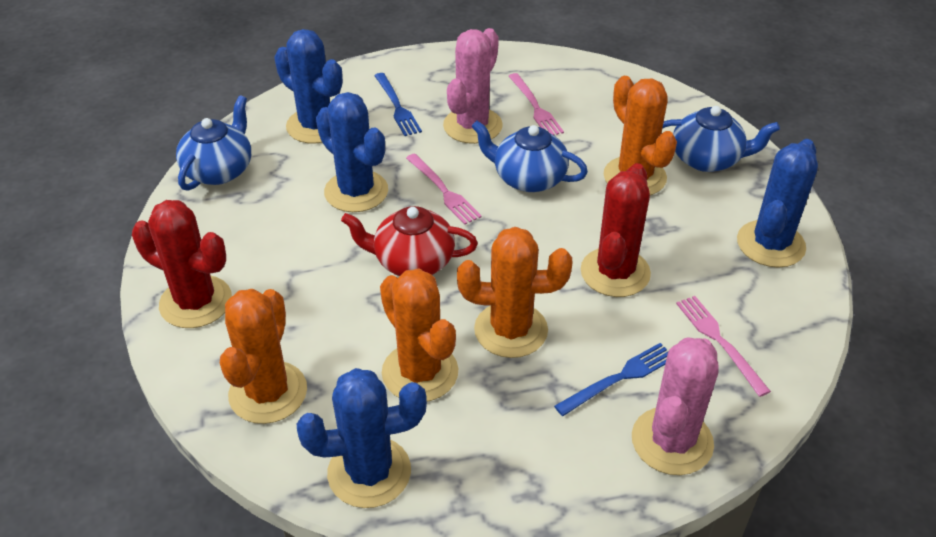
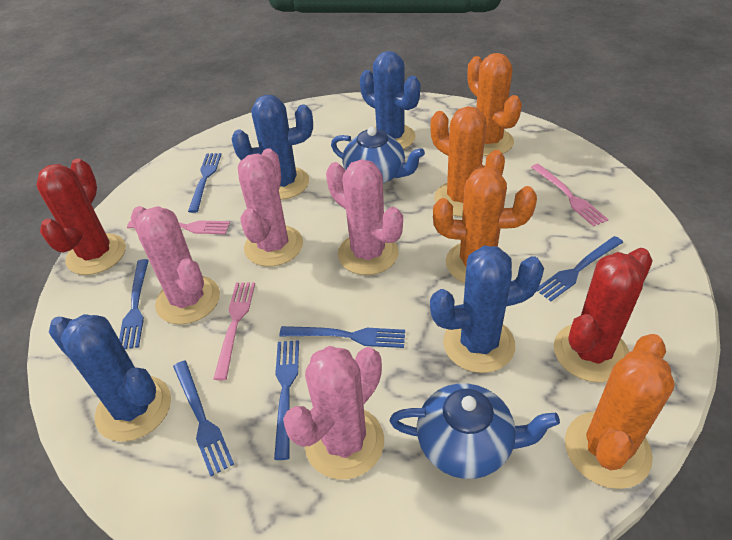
blue fork: [374,73,422,136] [554,343,669,416] = 2 -> [119,259,149,349] [173,360,234,476] [188,153,222,213] [274,340,299,460] [279,326,405,348] [537,236,623,301] = 6
blue teapot: [176,95,251,191] [471,120,588,192] [662,106,780,172] = 3 -> [331,127,425,183] [390,383,560,479] = 2
pink cactus: [443,28,503,144] [632,337,719,475] = 2 -> [131,206,220,325] [238,149,303,266] [283,346,384,479] [326,159,403,275] = 4
red teapot: [341,206,478,276] = 1 -> none = 0

